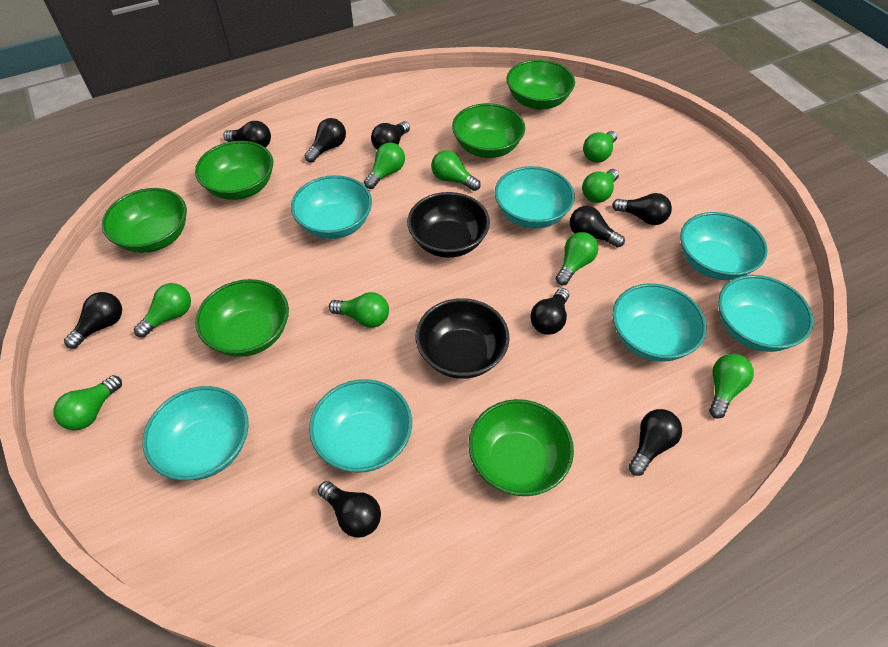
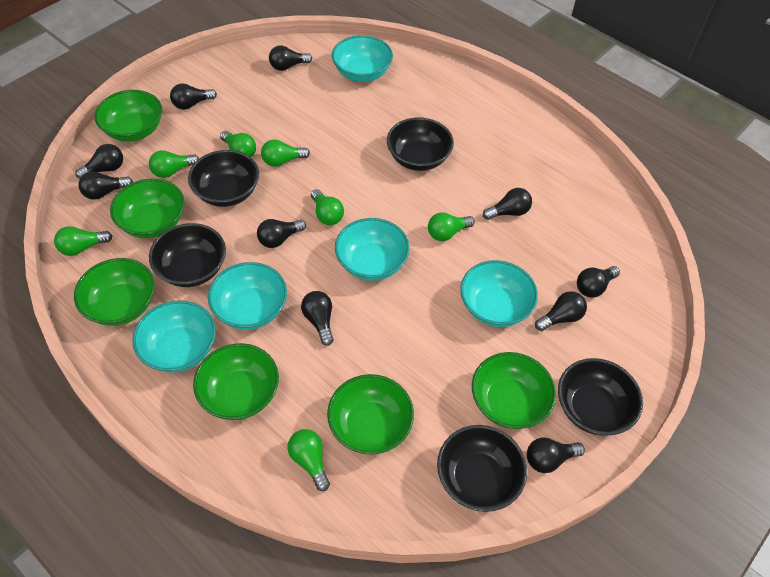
black bowl: [407,192,490,258] [415,298,510,379] = 2 -> [149,223,226,287] [188,150,259,207] [387,117,454,171] [437,425,527,512] [558,358,643,436] = 5
black light bulb: [64,292,122,348] [223,121,271,148] [304,118,346,163] [318,481,381,538] [371,121,410,150] [530,288,569,334] [570,206,625,248] [612,193,672,225] [628,409,682,476] = 9 -> [75,144,123,179] [78,171,133,200] [170,83,217,110] [257,219,306,248] [269,45,312,71] [301,291,334,346] [483,188,532,220] [527,437,585,473] [535,291,587,331] [577,266,620,297] = 10
green light bulb: [54,375,122,430] [134,283,191,337] [329,292,389,328] [364,142,405,189] [431,150,481,191] [556,232,598,285] [582,169,619,203] [583,131,617,162] [709,354,754,419] = 9 -> [54,226,112,256] [149,150,199,178] [220,131,256,157] [261,139,310,167] [287,429,330,491] [311,189,344,225] [428,212,475,241] = 7
turquoise bowl: [142,386,249,480] [291,175,372,239] [309,379,412,473] [495,166,575,229] [612,283,706,362] [680,212,768,280] [718,275,813,352] = 7 -> [132,300,216,373] [208,262,287,330] [332,35,393,82] [335,218,410,281] [460,260,538,327] = 5

